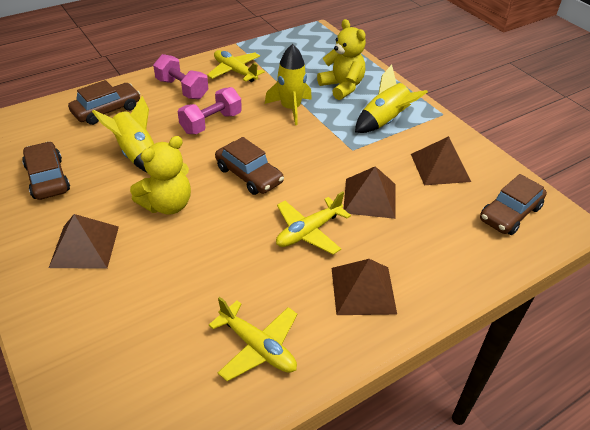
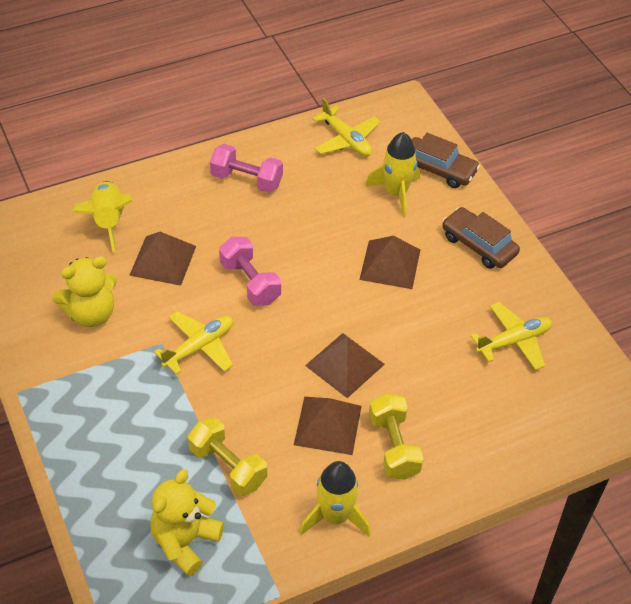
brown car: [22,141,70,200] [68,80,140,125] [215,137,284,195] [480,174,547,235] = 4 -> [412,133,480,188] [442,207,520,269] = 2
yellow dumbbell: none = 0 -> [188,417,267,496] [369,393,423,480] = 2

